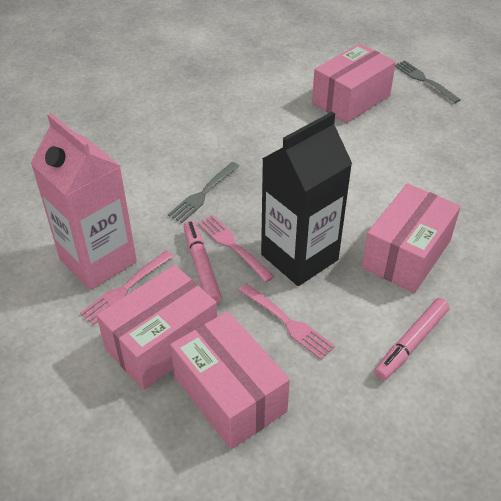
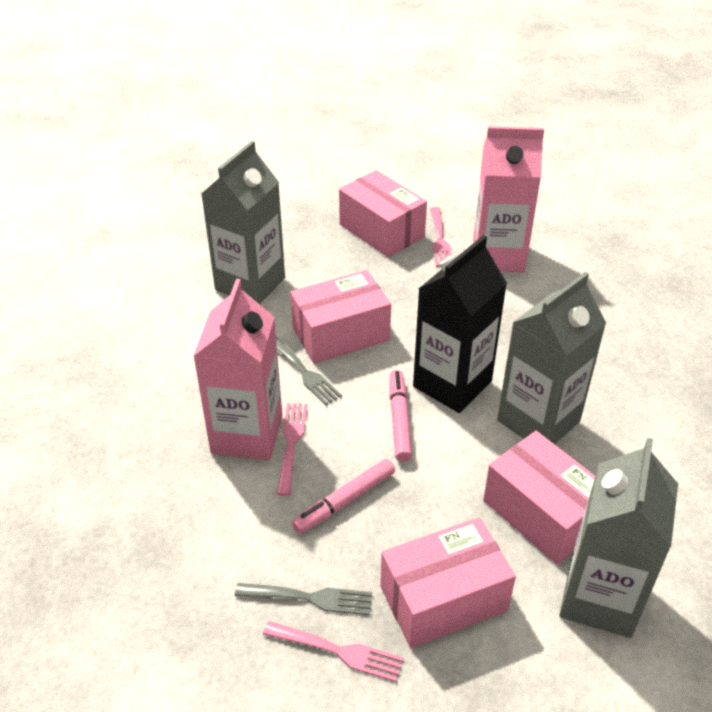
grey carton: none = 0 -> [202,141,285,304] [497,272,606,444] [559,438,678,638] = 3
pink carton: [31,113,137,290] = 1 -> [193,279,282,460] [473,126,544,272] = 2

